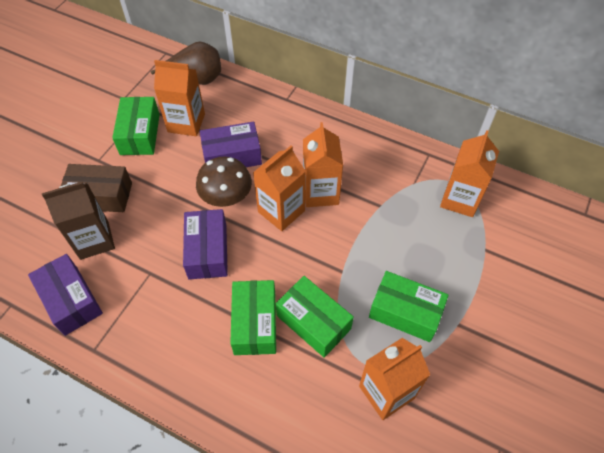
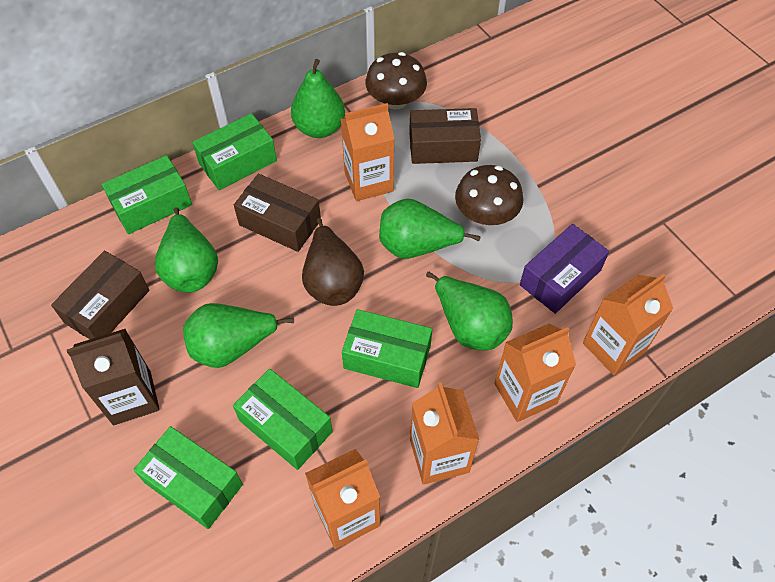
brown box: [61,164,132,212] = 1 -> [51,250,149,339] [234,174,321,252] [409,108,481,164] = 3
brown mushroom: [196,157,252,207] = 1 -> [365,52,427,110] [455,165,523,225] = 2
green box: [112,97,160,155] [230,280,276,355] [276,276,354,358] [369,271,449,342] = 4 -> [102,155,192,234] [133,426,243,529] [192,113,277,190] [233,369,333,470] [342,309,432,388] = 5
green pear: none = 0 -> [155,207,218,293] [183,303,294,368] [291,59,345,138] [379,199,481,259] [426,272,513,350] = 5
purple box: [28,254,103,336] [183,209,228,279] [200,122,262,167] = 3 -> [520,224,609,314] = 1

